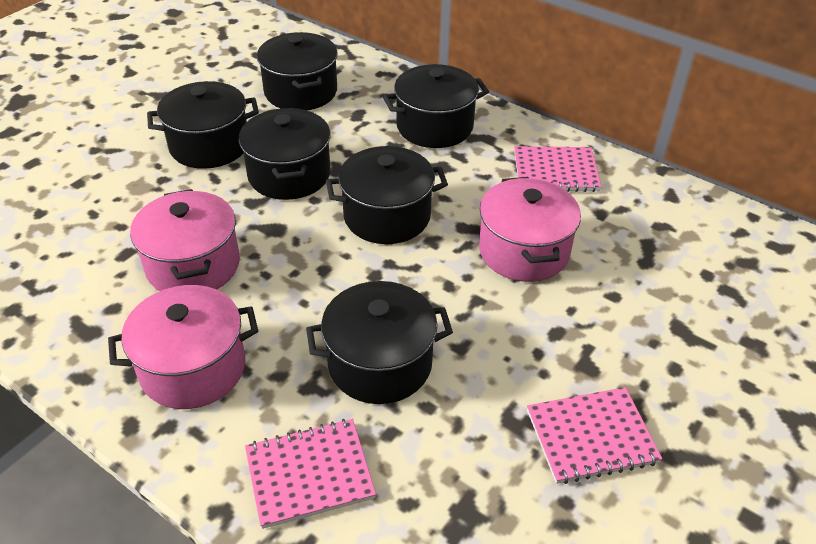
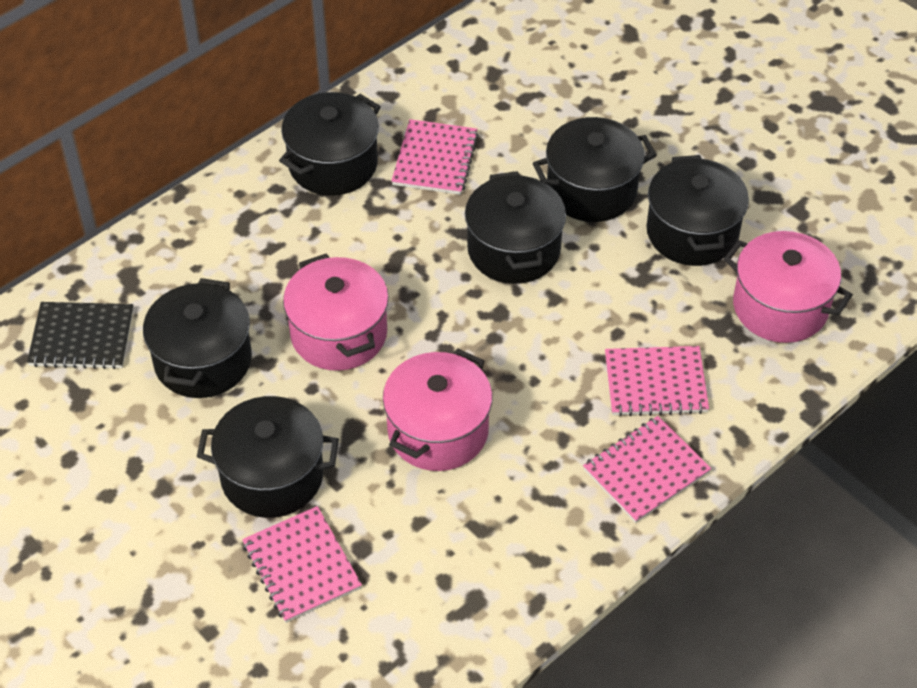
black notebook: none = 0 -> [27,302,133,369] = 1
pink notebook: [245,419,376,529] [514,146,601,192] [527,387,662,484] = 3 -> [242,506,362,623] [391,119,479,195] [583,416,711,523] [605,346,709,417] = 4

